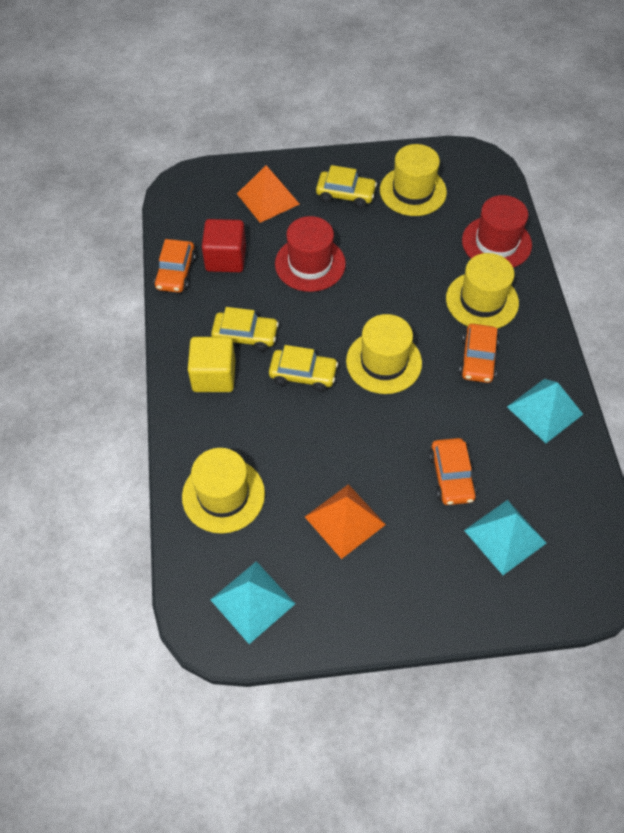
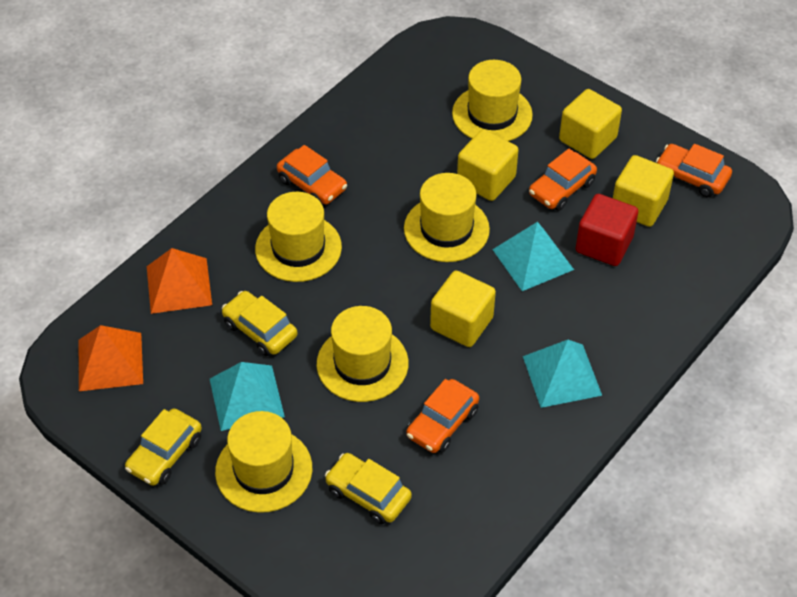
orange car: [154,239,196,293] [429,438,477,505] [459,324,499,383] = 3 -> [277,145,347,204] [406,379,479,453] [529,149,597,211] [656,144,732,197] = 4
red hat: [275,216,346,292] [462,195,532,268] = 2 -> none = 0
yellow cube: [188,337,235,392] = 1 -> [430,270,496,347] [457,129,519,201] [559,89,622,159] [613,155,674,227] = 4
yellow hat: [182,448,265,534] [346,314,422,394] [380,144,447,216] [446,253,519,329] = 4 -> [215,411,312,513] [255,192,342,282] [317,306,409,402] [404,173,490,262] [452,60,533,141] = 5

